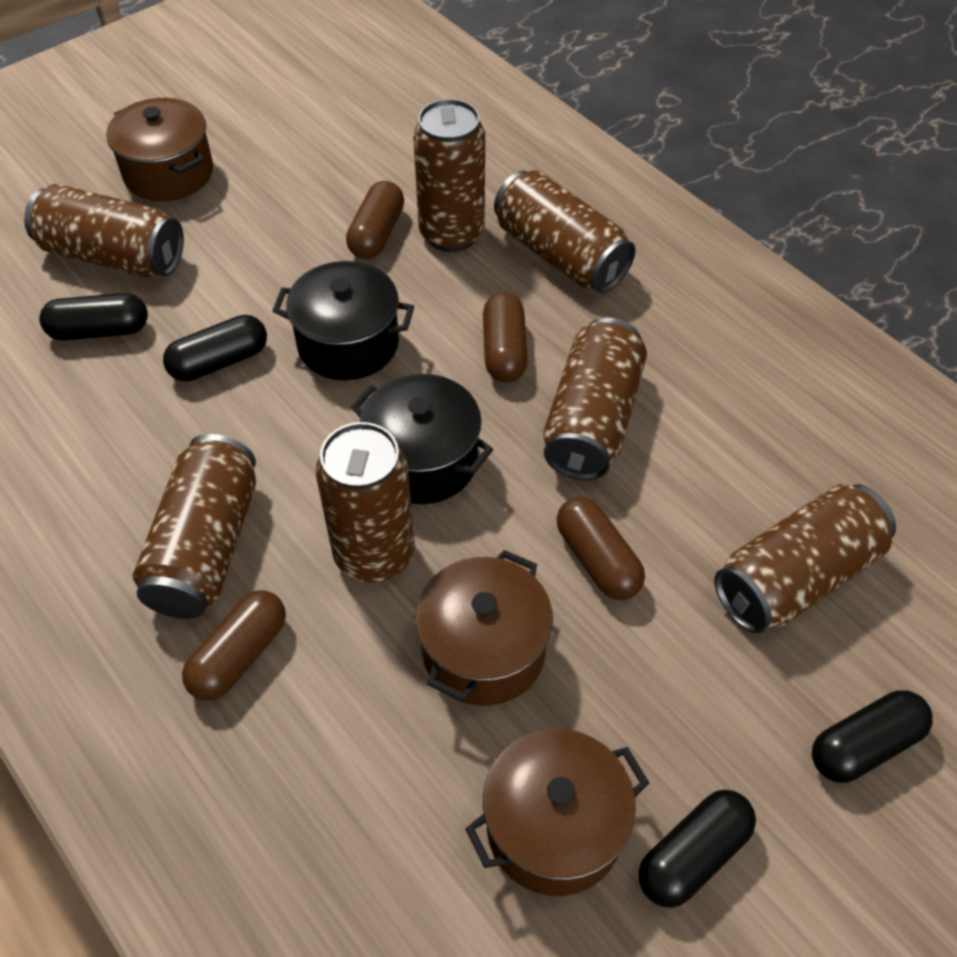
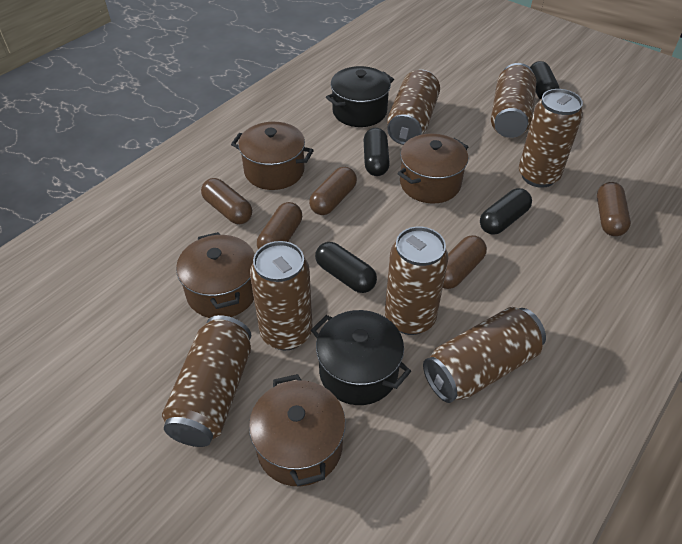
brown capsule: [182,590,286,701] [346,181,404,259] [483,292,528,383] [557,497,645,600] = 4 -> [201,178,252,224] [257,202,302,249] [309,167,357,215] [443,235,487,289] [597,182,631,236] = 5
brown pot: [106,98,213,201] [415,550,553,706] [465,729,649,896] = 3 -> [176,232,255,318] [231,122,314,190] [249,374,346,486] [397,134,468,203] = 4

